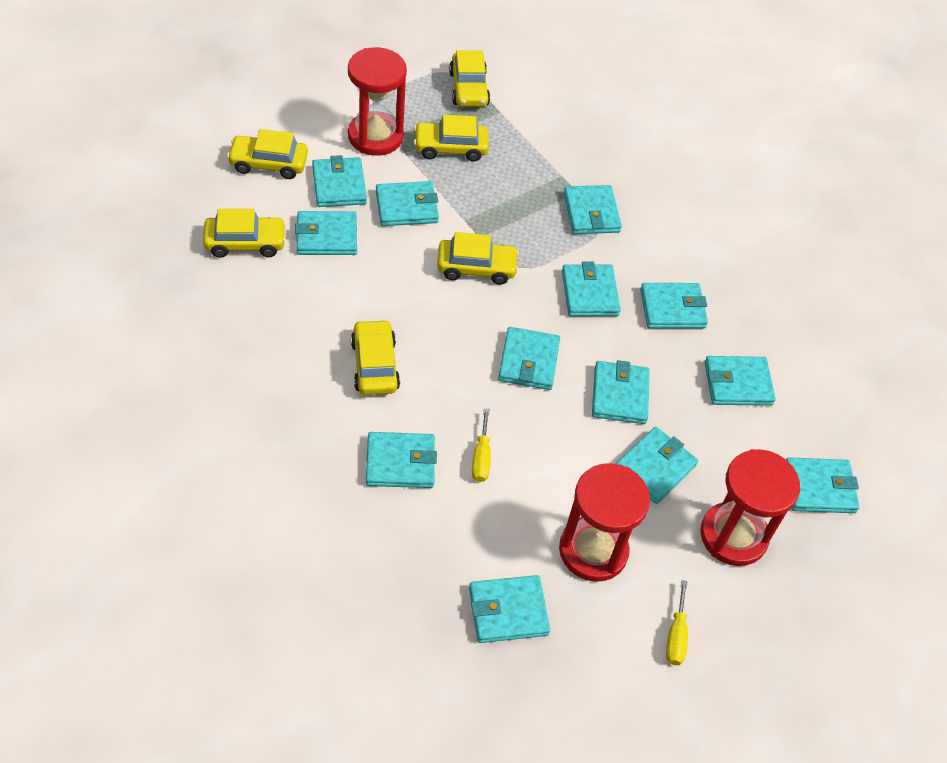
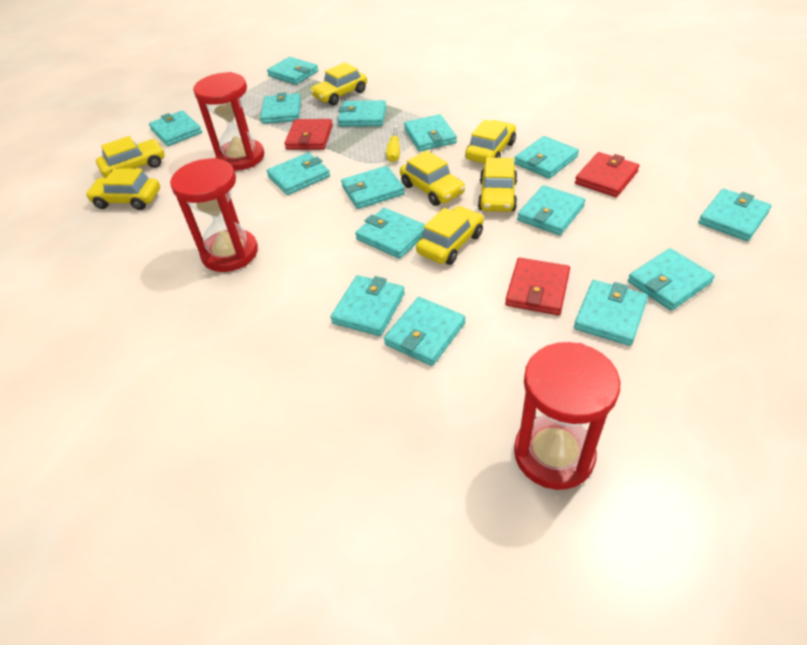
red wallet: none = 0 -> [285,119,333,150] [505,258,570,315] [575,152,640,197] = 3
turquoise wallet: [295,211,357,255] [312,155,367,207] [366,432,437,488] [376,181,439,226] [469,575,550,643] [498,327,560,390] [562,261,621,317] [564,185,622,234] [592,360,650,424] [616,427,698,504] [640,283,708,329] [705,356,776,406] [786,457,860,513] = 13 -> [149,110,202,146] [260,92,301,124] [267,57,318,85] [267,152,330,195] [330,275,405,336] [338,100,387,127] [341,166,405,209] [355,208,426,259] [384,297,466,366] [404,114,457,151] [514,136,579,179] [517,185,585,235] [574,280,648,346] [628,248,715,311] [698,188,772,241] = 15
yellow car: [203,209,286,258] [227,129,308,179] [351,319,400,395] [414,115,489,162] [437,232,519,285] [449,50,490,107] = 6 -> [85,168,160,210] [96,136,165,178] [310,62,367,105] [400,150,465,206] [416,206,484,265] [465,120,516,164] [478,158,518,212] = 7
yellow screwdriver: [472,408,491,482] [666,580,688,665] = 2 -> [386,126,400,162] = 1

